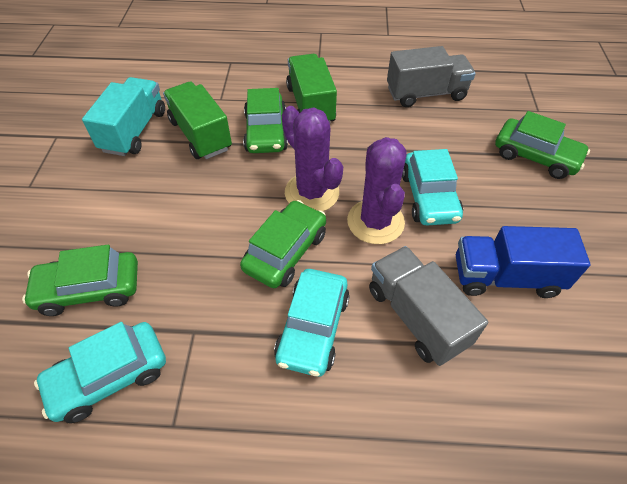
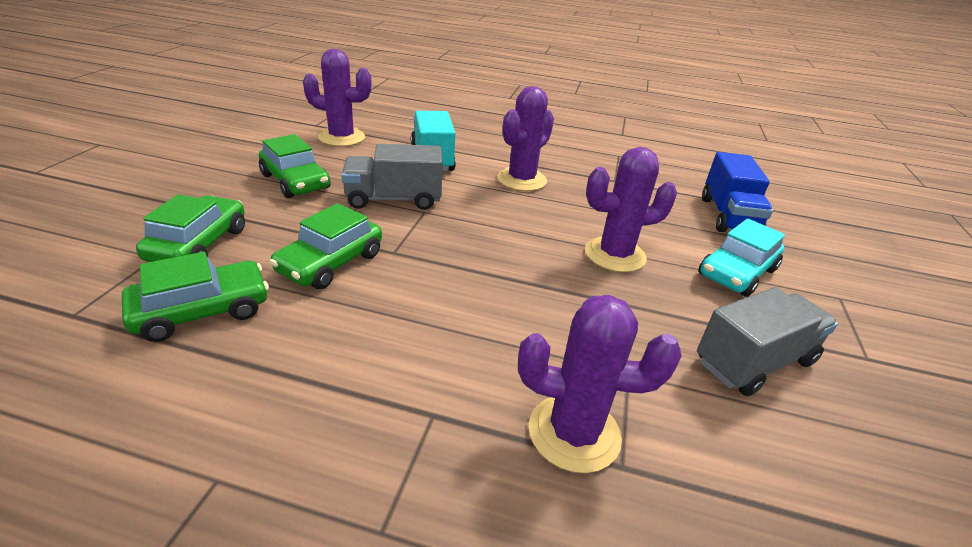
green truck: [163,82,232,159] [286,54,337,123] = 2 -> none = 0
purple cactus: [282,106,343,211] [347,137,407,244] = 2 -> [303,49,372,146] [497,86,554,191] [518,295,681,473] [585,147,677,272] = 4
turquoise car: [34,322,166,423] [274,269,350,377] [402,149,463,226] = 3 -> [699,219,785,297] = 1

